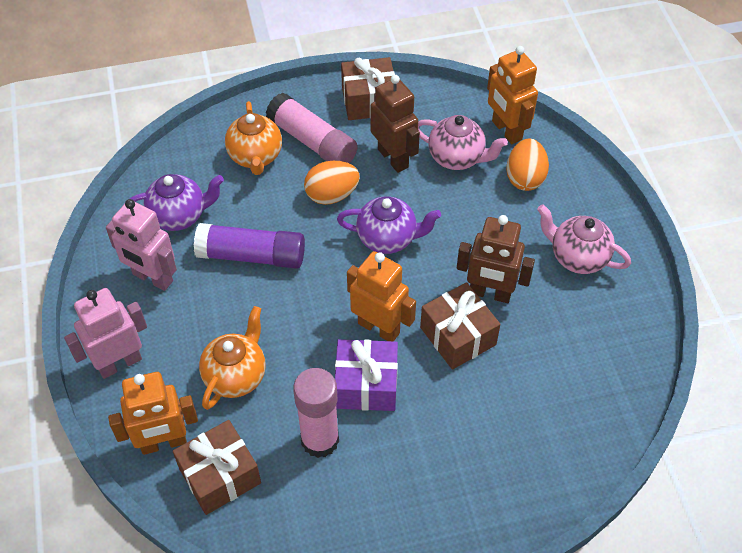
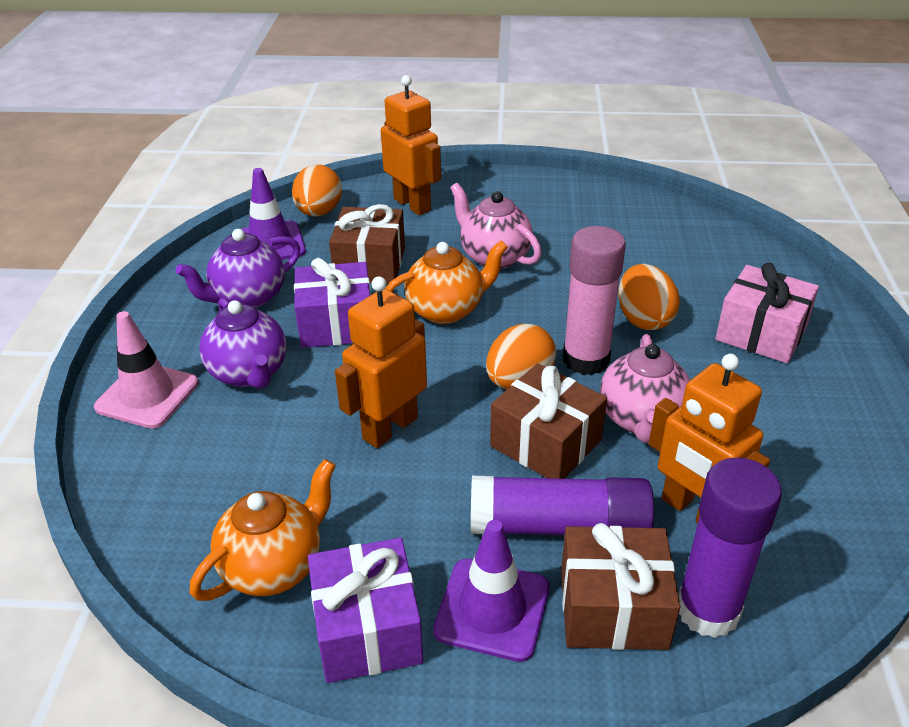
brown robot: [370,75,420,173] [457,215,535,303] = 2 -> none = 0
orange egg: [304,161,360,205] [506,139,549,191] = 2 -> [292,164,342,217] [486,324,556,389] [618,264,680,330] = 3
pink gift: none = 0 -> [715,263,819,363] = 1
pink glue stick: [266,93,358,163] [293,368,339,458] = 2 -> [563,226,626,375] = 1
pink robot: [64,288,147,379] [106,199,177,291] = 2 -> none = 0
pink traffic cone: none = 0 -> [94,311,199,429] = 1
purple gift: [335,339,398,411] = 1 -> [294,258,371,348] [308,538,423,683] = 2
purple glue stick: [194,223,305,269] = 1 -> [471,476,654,535] [678,457,782,638] = 2
purple traffic cone: none = 0 -> [241,168,306,260] [433,520,549,662] = 2

